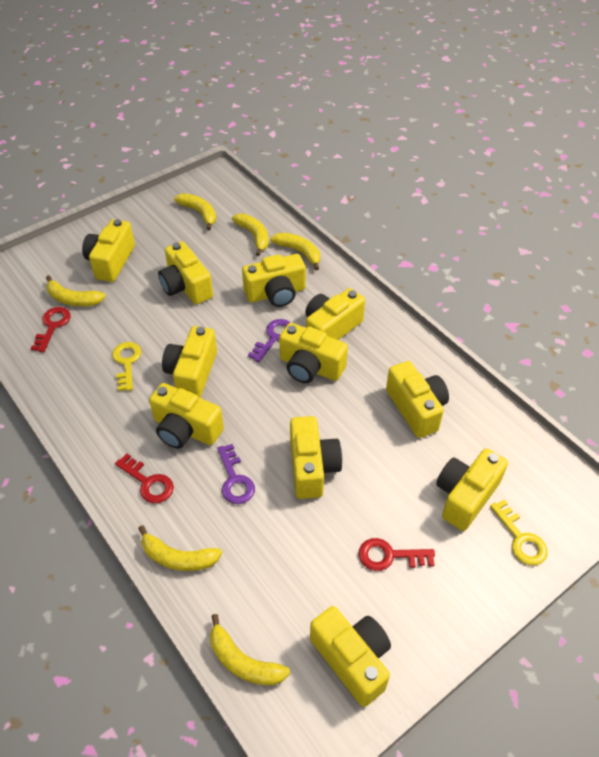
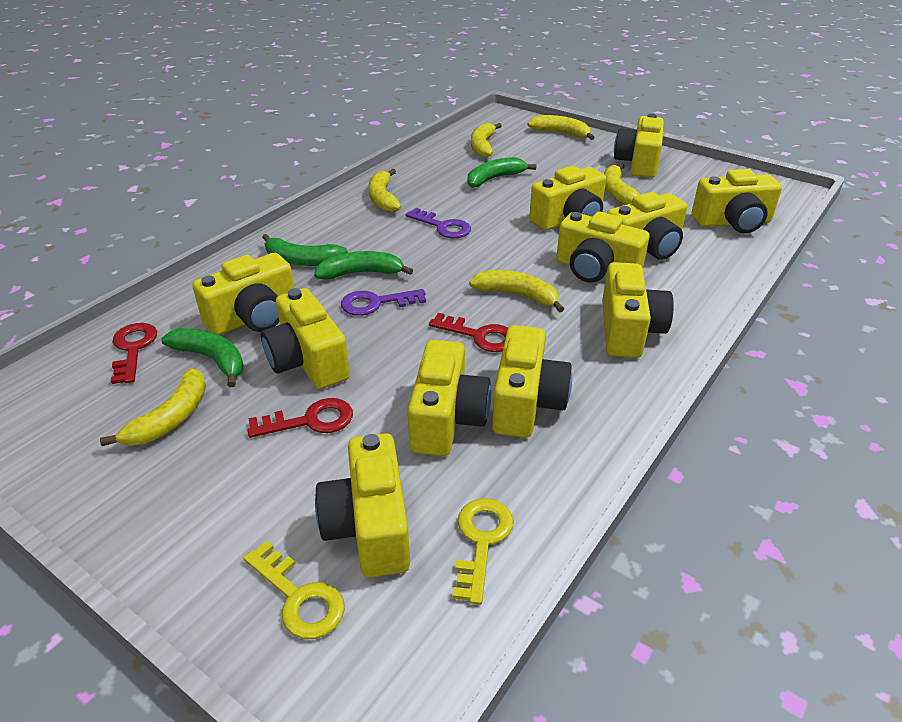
green banana: none = 0 -> [161,328,244,387] [262,234,348,266] [314,251,413,280] [467,157,537,188] = 4

